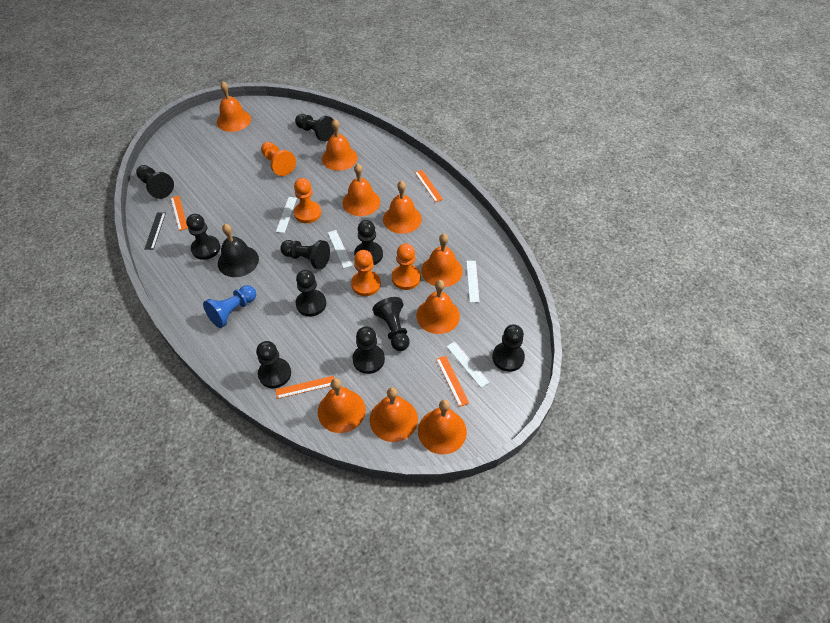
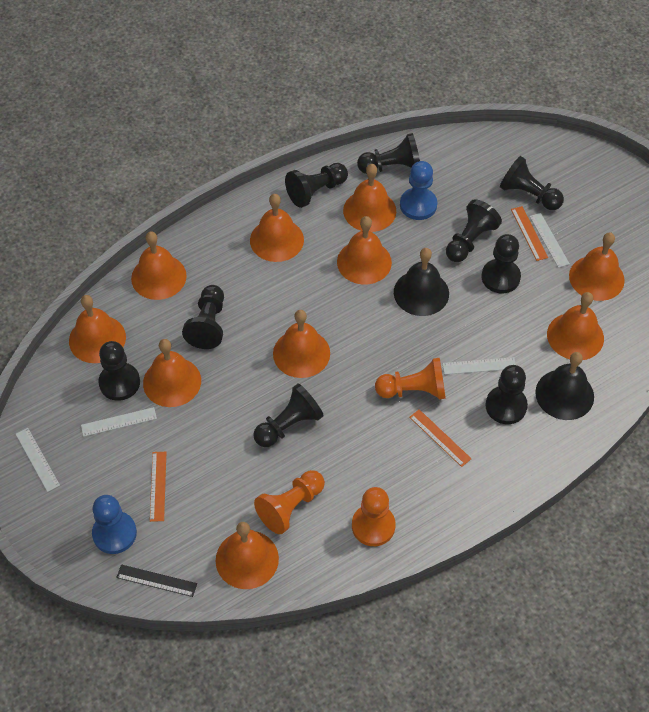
black bell: [218,224,259,277] = 1 -> [394,248,449,316] [535,352,594,420] = 2
black pawn: [136,165,174,199] [186,214,221,260] [256,341,291,388] [280,240,330,270] [295,114,334,142] [296,270,326,317] [352,327,385,374] [354,220,383,265] [373,297,410,351] [492,324,525,372] = 10 -> [98,341,140,401] [182,285,224,349] [253,383,324,447] [285,163,348,208] [357,133,420,174] [446,199,502,262] [482,234,521,293] [486,365,528,424] [500,156,564,210] = 9
blue pawn: [203,285,256,328] = 1 -> [92,495,137,554] [400,161,437,220] = 2
orange bell: [217,81,251,132] [318,378,366,433] [322,119,358,171] [342,164,380,216] [370,387,418,442] [383,181,422,234] [416,280,460,334] [418,400,467,454] [421,234,463,287] = 9 -> [69,295,126,363] [131,232,187,300] [143,339,201,407] [216,522,279,589] [250,194,304,262] [273,310,330,378] [337,216,392,285] [343,164,396,232] [547,292,604,360] [569,232,625,301] = 10
orange pawn: [261,142,296,176] [294,178,321,223] [351,250,381,296] [392,243,421,290] = 4 -> [254,470,325,534] [352,487,396,546] [375,358,446,399] = 3
orange ruler: [171,196,188,231] [276,376,334,399] [415,170,443,202] [436,356,469,407] = 4 -> [150,452,166,522] [409,409,471,467] [511,206,548,261] = 3

